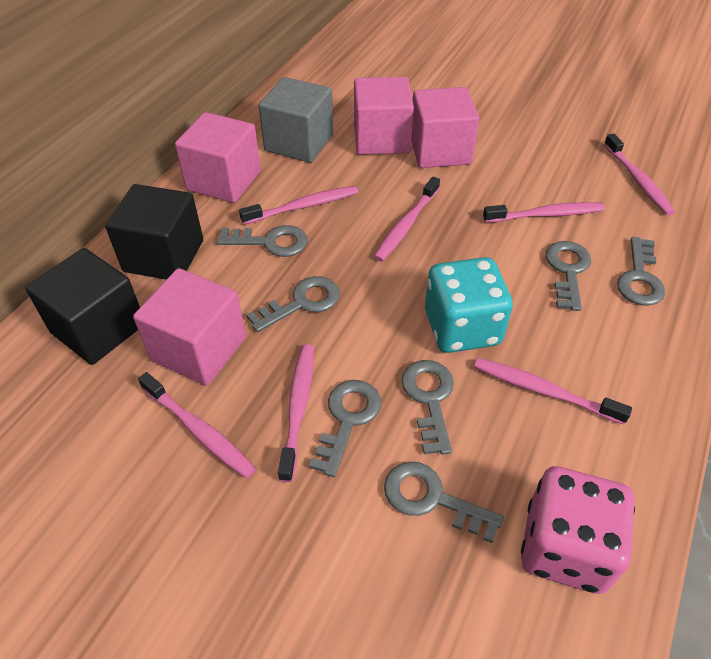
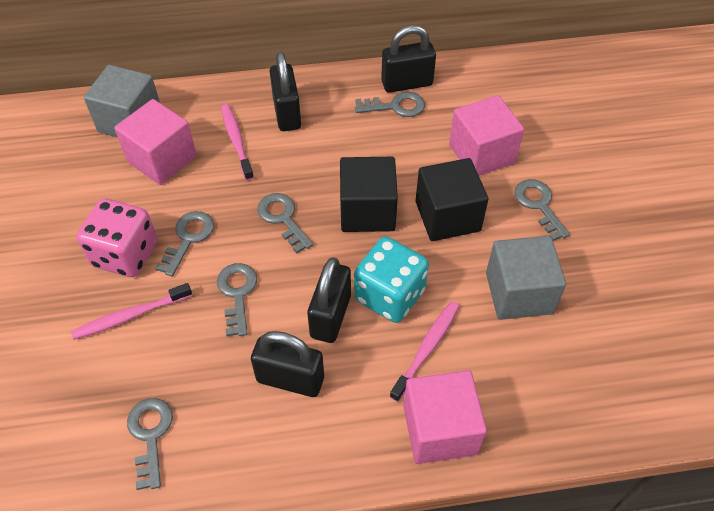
black padlock: none = 0 -> [251,331,324,397] [270,52,301,131] [307,257,351,343] [381,25,436,93] = 4
grey cube: [259,77,333,163] = 1 -> [84,65,160,137] [486,236,566,320] = 2
grey key: [217,225,308,257] [246,276,340,332] [309,380,381,477] [384,462,504,543] [401,360,454,455] [546,241,591,311] [617,237,665,305] = 7 -> [127,398,173,490] [155,211,214,276] [217,263,257,336] [257,193,313,254] [355,92,425,117] [514,179,570,241] = 6
pink cube: [133,268,246,386] [175,112,261,203] [354,77,414,155] [411,87,479,168] = 4 -> [114,99,197,185] [403,370,487,464] [449,95,524,176] = 3
pink toothbrush: [138,372,256,479] [239,186,358,225] [278,344,314,482] [374,177,440,262] [474,358,632,424] [483,202,605,223] [604,133,675,216] = 7 -> [71,283,192,340] [221,104,254,181] [390,302,460,402] = 3

